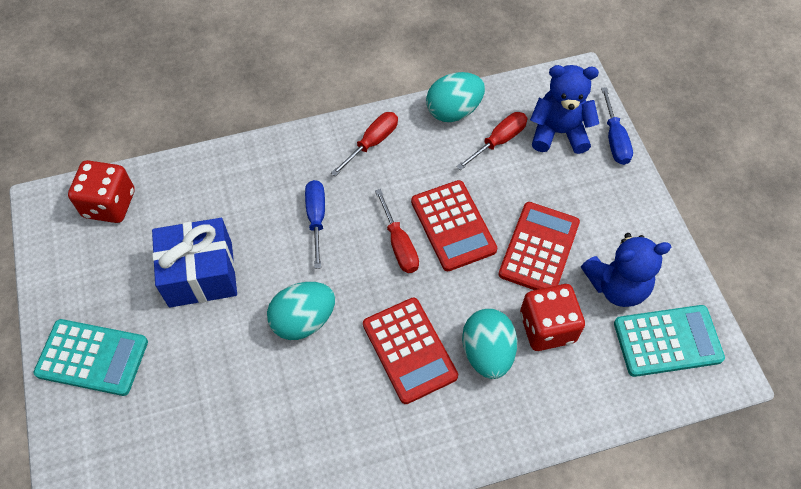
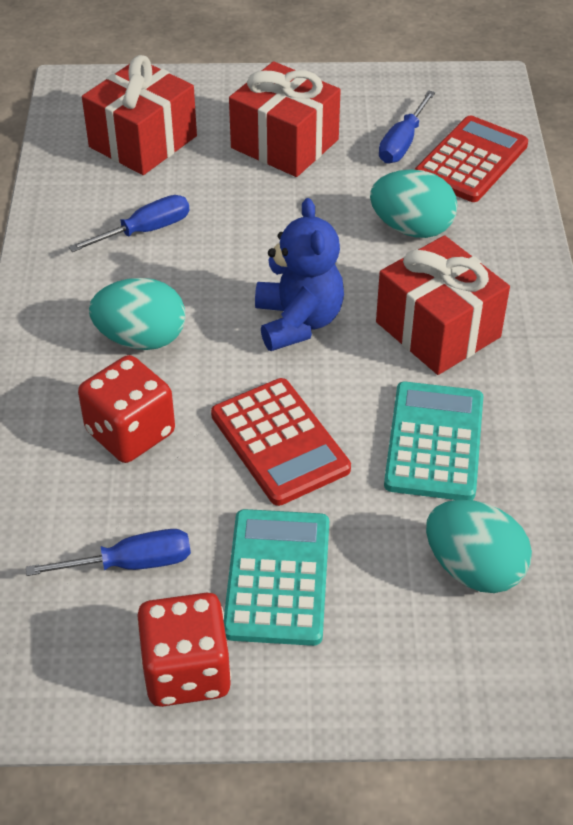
blue gift: [152,218,237,307] = 1 -> none = 0
blue screwdriver: [305,180,325,269] [601,87,633,165] = 2 -> [26,529,191,576] [69,195,189,252] [379,90,435,164] = 3
blue teddy bear: [530,65,599,154] [581,233,671,307] = 2 -> [255,198,344,351] = 1
red calculator: [363,298,458,404] [411,180,497,271] [498,202,580,290] = 3 -> [211,378,351,506] [415,116,528,202] = 2
red gift: none = 0 -> [82,55,197,175] [229,61,341,177] [376,235,510,375] = 3
red screwdriver: [331,112,398,176] [375,189,419,273] [456,112,527,170] = 3 -> none = 0

